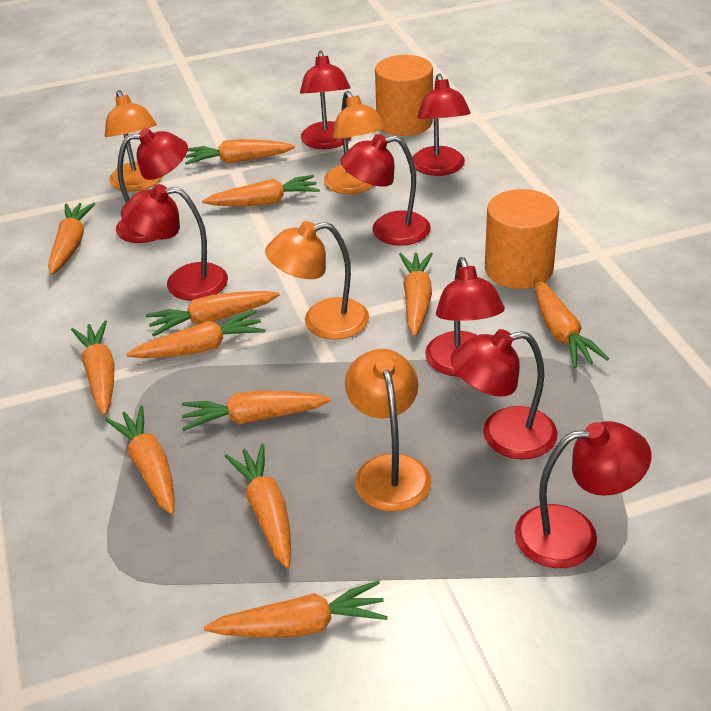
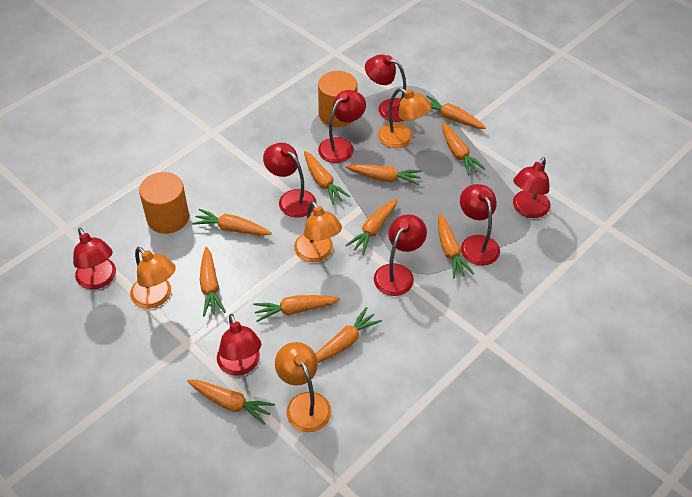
orange carrot: [48,203,95,275] [71,320,115,415] [105,405,175,515] [126,310,265,358] [146,291,280,337] [181,391,331,431] [185,139,295,165] [202,175,320,206] [204,580,388,637] [224,444,291,569] [399,252,433,337] [534,279,609,368] = 12 -> [187,380,275,425] [192,209,272,236] [200,247,226,316] [253,295,340,322] [304,151,350,205] [316,307,382,363] [345,164,422,185] [345,198,398,255] [426,95,486,129] [438,213,474,278] [441,123,485,175] = 11

